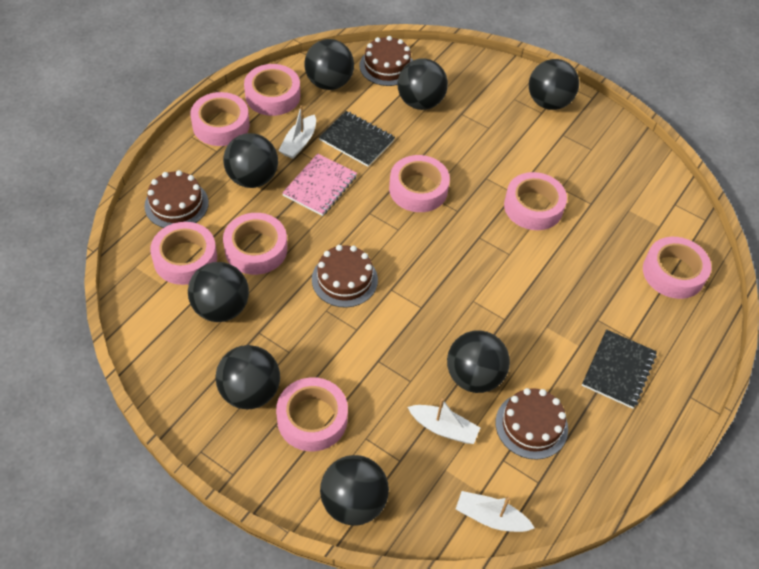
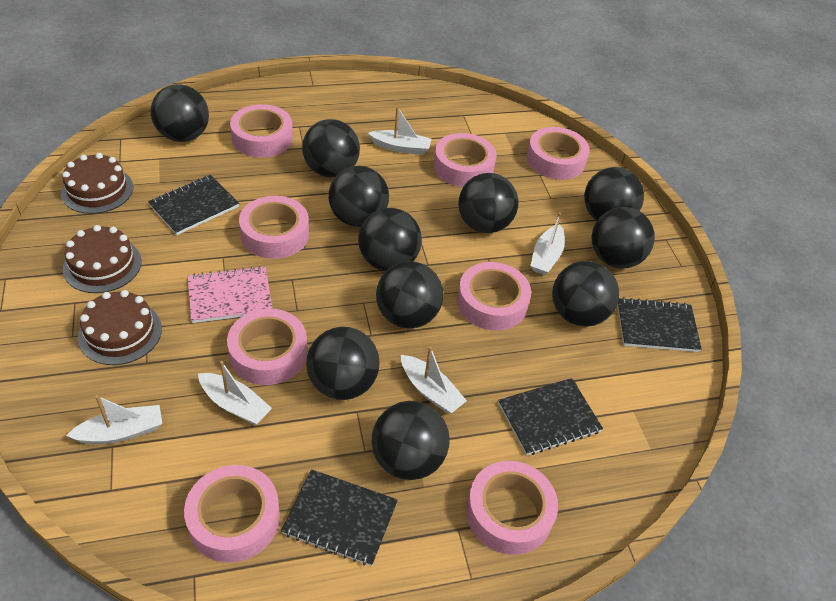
black ball: [188,262,249,322] [216,345,280,410] [223,133,278,188] [305,39,354,90] [320,455,389,525] [398,58,448,110] [447,330,510,393] [529,59,579,110] = 8 -> [150,84,209,142] [302,119,360,177] [306,327,380,400] [329,166,389,227] [358,208,422,271] [372,401,450,480] [376,261,443,328] [458,173,519,233] [552,261,619,327] [584,167,644,221] [592,207,655,268] = 11
black notebook: [319,111,395,167] [582,329,657,409] = 2 -> [148,175,239,235] [281,469,398,566] [498,378,603,455] [617,297,702,352] = 4
brown cake: [144,170,209,228] [312,245,378,307] [359,36,413,86] [496,388,568,460] = 4 -> [61,153,133,214] [63,225,142,293] [78,290,162,365] = 3
white boat: [279,105,316,159] [408,398,480,444] [456,491,535,532] = 3 -> [66,395,162,444] [198,361,272,425] [368,106,432,155] [401,347,467,413] [530,212,565,275] = 5

